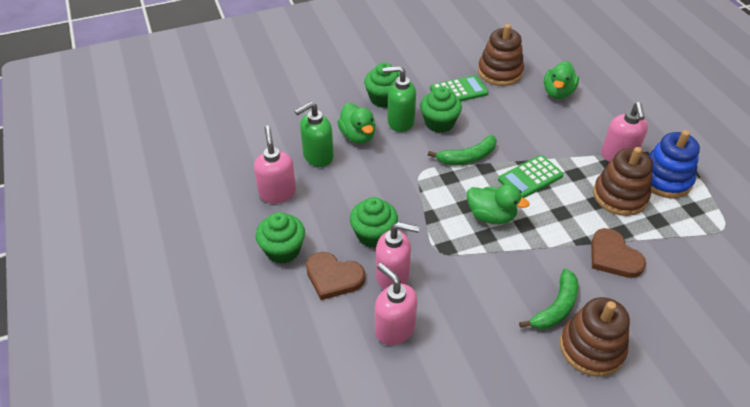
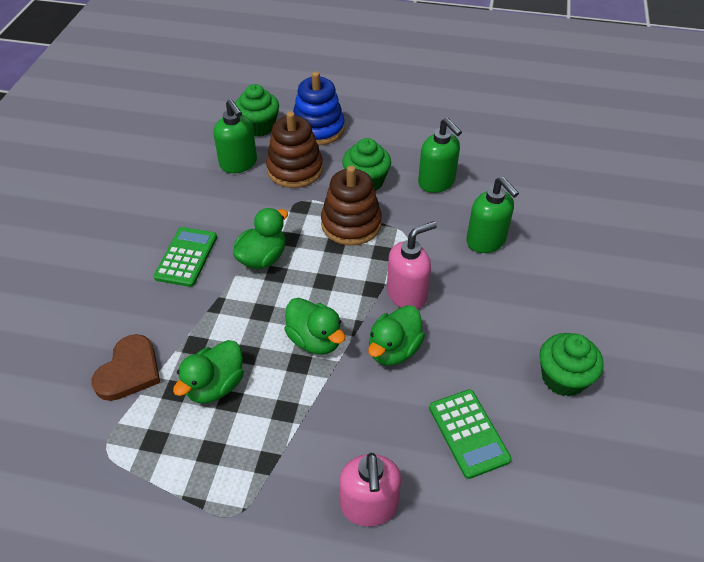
brown heart: [306,252,365,300] [591,228,646,278] = 2 -> [91,334,160,401] = 1
brown stacking toy: [478,24,524,86] [560,297,630,377] [593,147,653,216] = 3 -> [266,111,323,188] [321,166,382,246] = 2
green banana: [428,135,497,165] [519,269,578,329] = 2 -> none = 0
green cupcake: [256,212,305,264] [350,197,398,248] [364,62,400,108] [420,87,462,133] = 4 -> [235,84,279,137] [342,138,391,191] [539,333,604,396] = 3
green duck: [337,103,375,144] [467,184,530,224] [544,61,579,99] = 3 -> [173,340,244,403] [233,208,288,269] [284,298,345,355] [368,305,425,365] = 4
green soap dispenser: [295,101,334,167] [383,66,416,132] = 2 -> [214,99,257,173] [418,118,462,193] [466,177,519,253] = 3
pink soap dispenser: [254,126,296,203] [375,263,417,345] [376,222,419,289] [601,102,648,162] = 4 -> [340,453,401,526] [387,221,437,309] = 2

